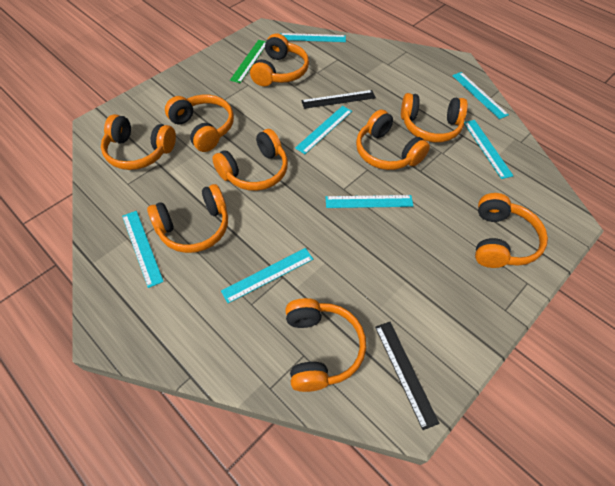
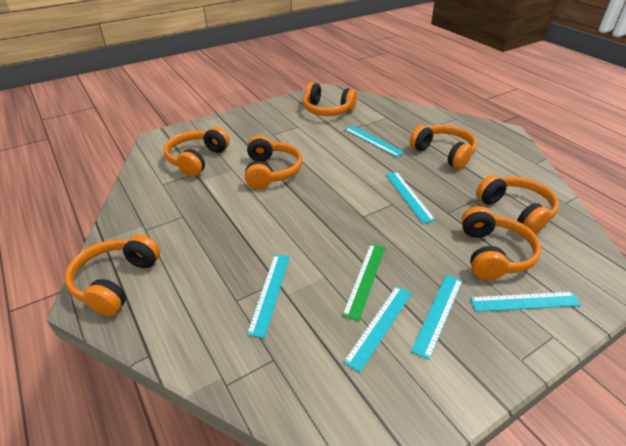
black ruler: [301,90,376,109] [375,322,440,430] = 2 -> none = 0
orange headphones: [101,114,176,170] [147,184,228,253] [165,95,234,152] [212,129,288,191] [250,33,309,87] [285,298,366,392] [356,109,430,170] [401,93,468,142] [475,193,548,268] = 9 -> [65,234,160,316] [164,127,230,177] [245,135,303,189] [303,82,357,116] [410,125,477,169] [461,206,541,280] [476,175,559,234] = 7
turquoise ruler: [122,211,164,288] [221,248,313,303] [280,33,346,42] [295,106,352,154] [326,195,413,208] [452,72,509,119] [464,120,513,179] = 7 -> [247,255,290,338] [343,286,412,372] [345,126,405,157] [385,172,436,223] [411,274,462,360] [470,292,581,312] = 6

